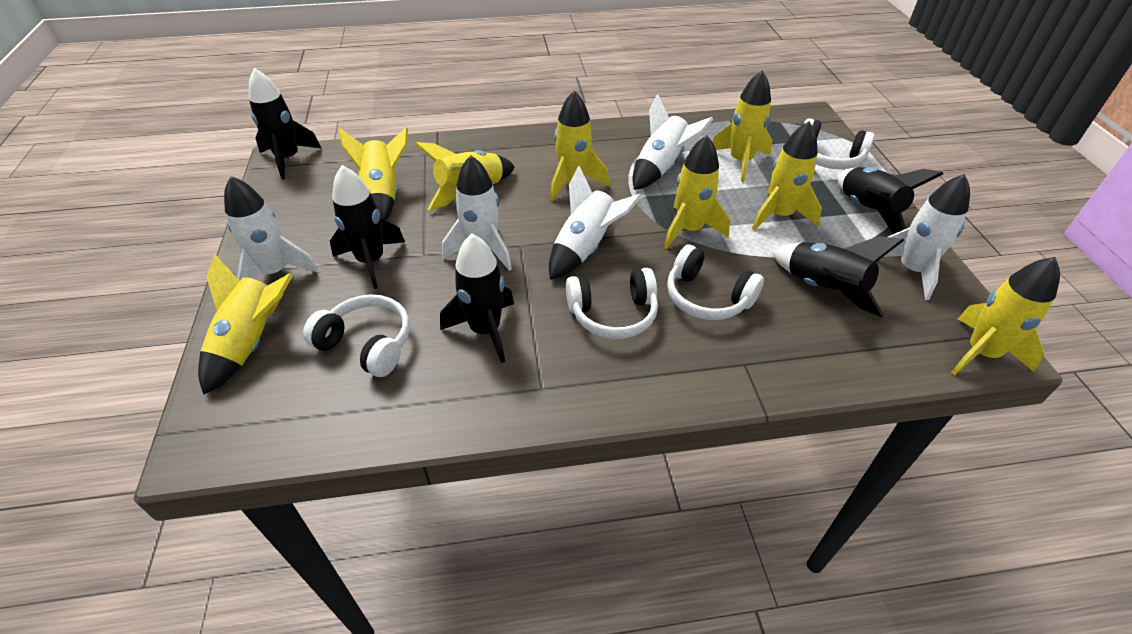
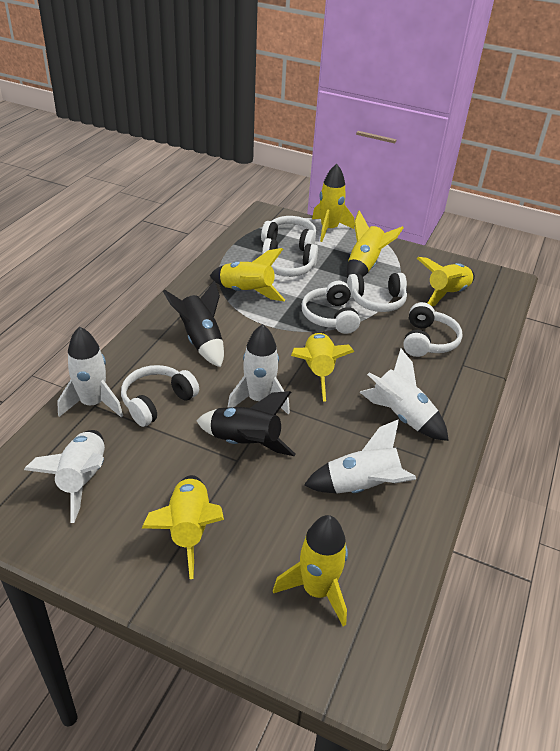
black rocket: [249,68,321,179] [330,165,405,289] [440,234,514,363] [772,236,904,317] [837,167,943,233] = 5 -> [163,281,224,367] [197,391,295,456] = 2
white headphones: [303,294,410,377] [566,268,658,339] [667,245,764,320] [804,118,874,169] = 4 -> [121,365,199,427] [261,216,316,251] [262,238,318,277] [302,281,360,334] [347,273,407,312] [403,302,463,357] = 6
yellow rocket: [198,254,293,395] [339,127,408,221] [415,142,515,210] [550,90,609,201] [664,135,730,249] [713,71,773,182] [752,121,822,230] [951,257,1060,375] = 8 -> [142,475,224,579] [210,248,285,301] [273,515,348,626] [291,333,354,402] [312,164,354,242] [347,210,404,279] [417,257,475,307] = 7

